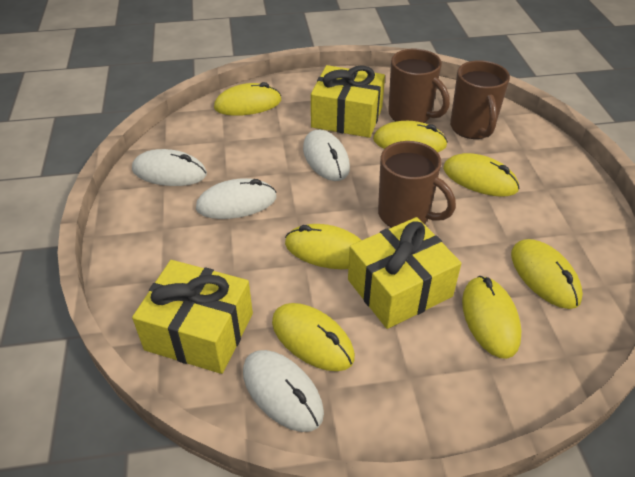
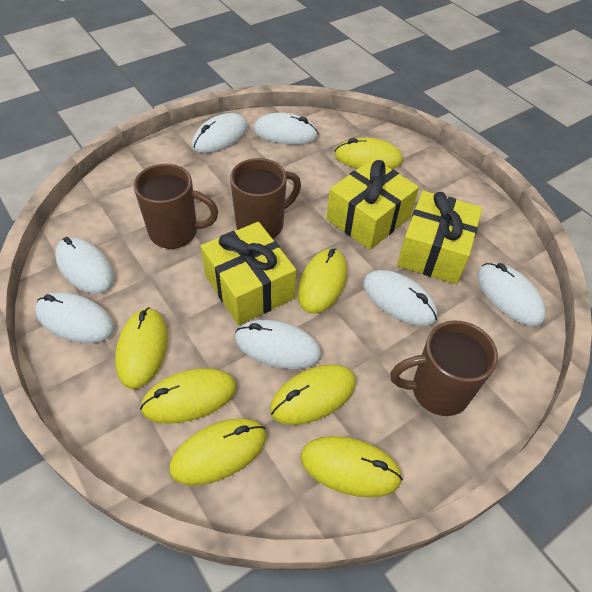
white mouse: [132,149,207,186] [196,178,276,219] [243,350,324,432] [303,130,350,181] = 4 -> [35,292,115,343] [55,237,114,294] [192,113,248,153] [235,319,321,369] [254,112,319,145] [363,270,438,326] [477,263,546,326] = 7

